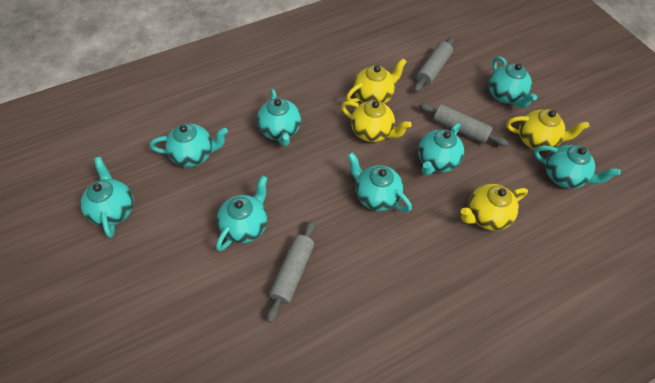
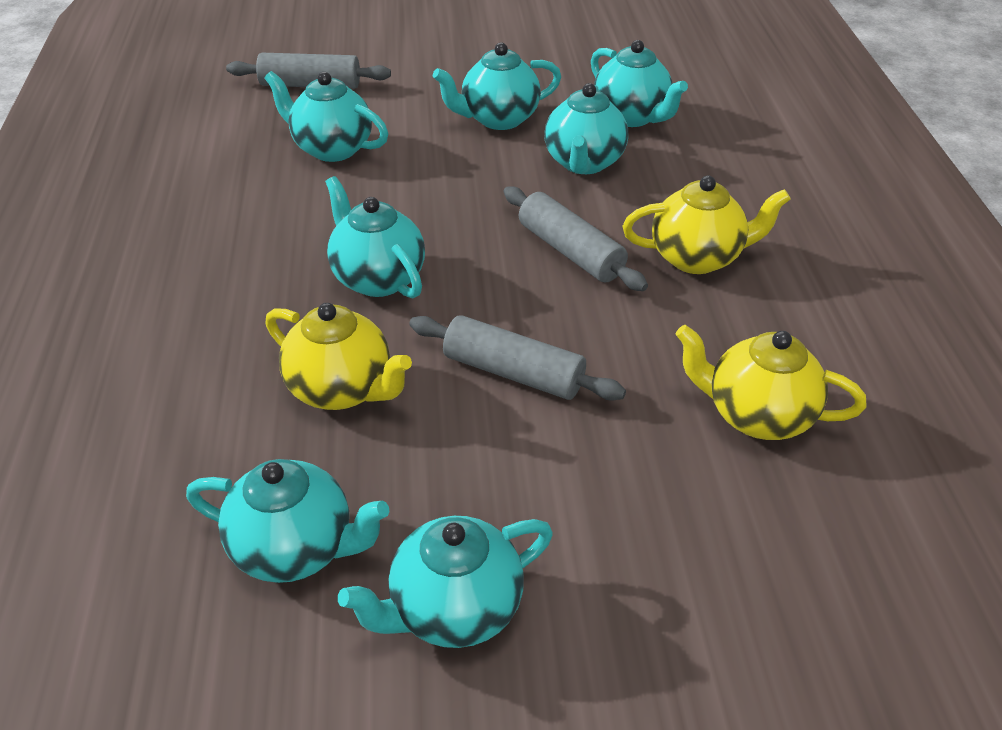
turquoise teapot: [80,157,134,238] [150,123,228,167] [216,176,268,251] [257,89,301,146] [347,152,412,212] [418,123,464,175] [489,56,537,108] [534,145,621,188] = 8 -> [186,459,389,583] [265,71,388,162] [325,176,425,298] [338,516,553,648] [433,43,561,130] [544,83,628,174] [591,40,688,127] = 7
yellow teapot: [341,100,412,142] [346,58,407,104] [461,184,528,231] [506,109,589,151] = 4 -> [265,303,412,410] [623,176,791,274] [675,325,867,440] = 3

